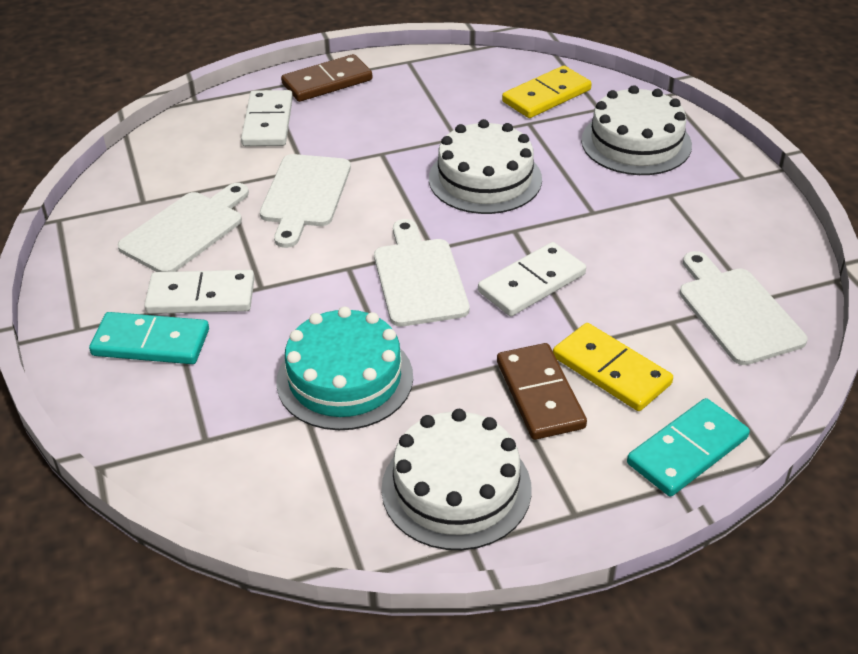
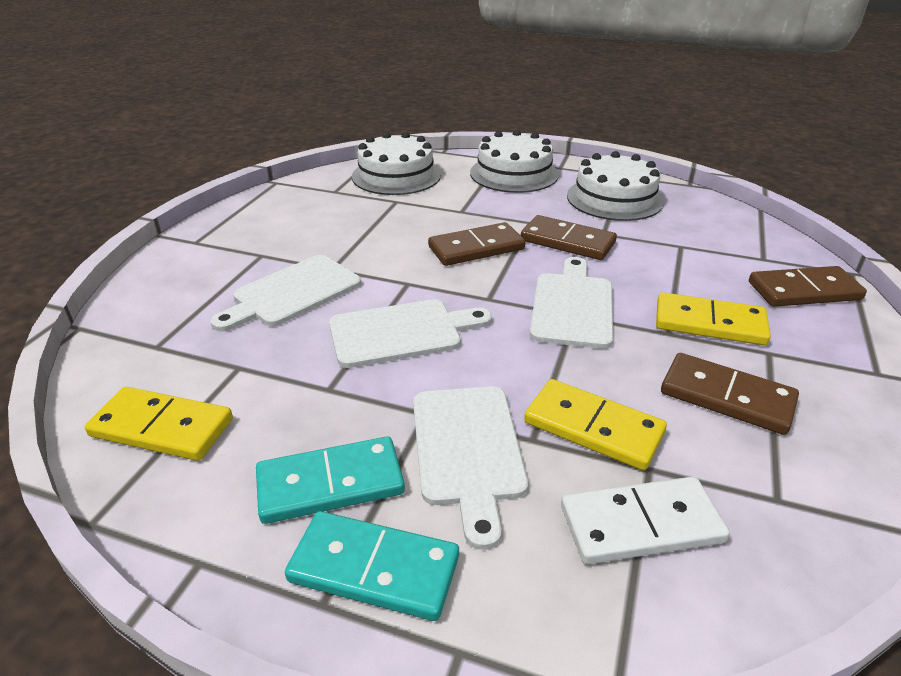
brown domino: [281,54,373,102] [497,343,587,440] = 2 -> [428,222,525,266] [521,215,617,260] [661,353,799,435] [749,266,867,307] = 4
turquoise cake: [276,306,413,430] = 1 -> none = 0
white domino: [144,270,254,314] [241,90,293,146] [478,242,586,316] = 3 -> [561,477,730,564] = 1
yellow domino: [502,66,592,118] [553,323,673,411] = 2 -> [85,387,233,461] [524,379,667,471] [656,292,771,345] = 3

